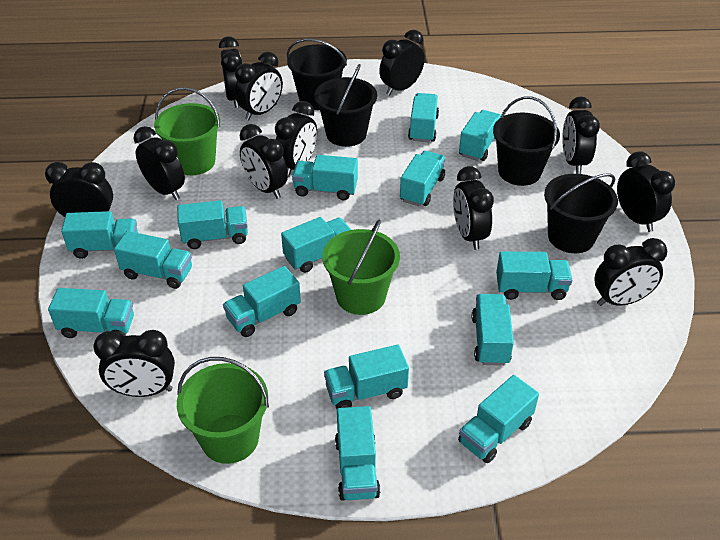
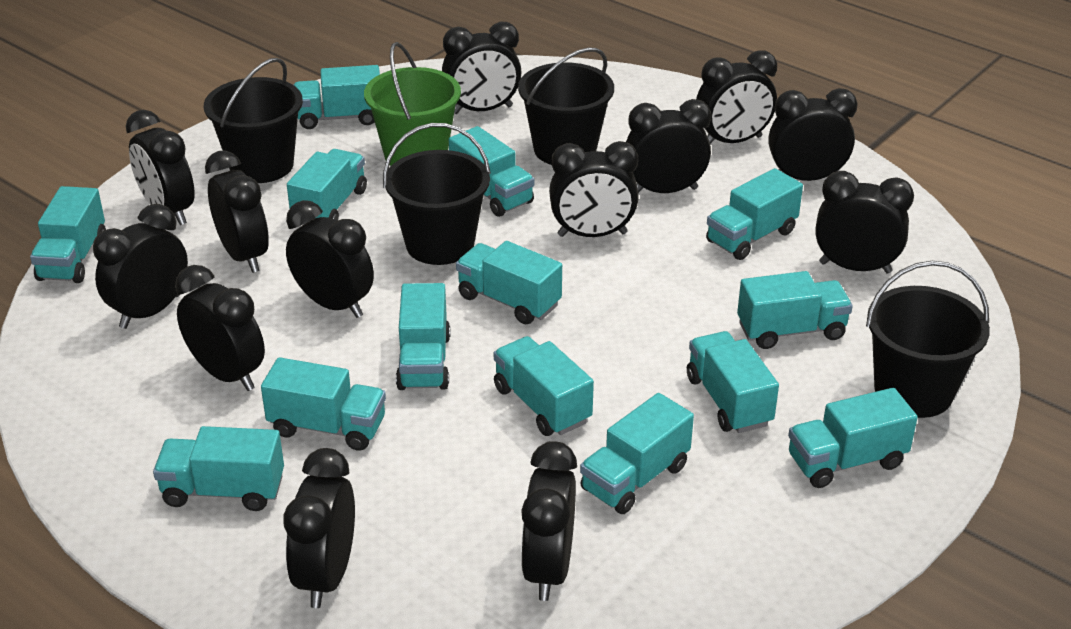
black clock: [45,162,113,217] [93,330,175,397] [134,126,185,200] [219,36,242,108] [235,52,283,120] [240,124,288,199] [275,101,317,177] [379,30,425,96] [453,166,494,250] [562,96,600,174] [594,238,667,306] [617,151,675,232] = 12 -> [93,204,188,329] [126,110,195,225] [175,265,265,391] [205,150,269,273] [283,448,355,608] [286,200,374,318] [442,22,521,114] [521,441,577,601] [549,141,639,237] [626,99,711,193] [696,50,777,144] [768,88,857,181] [815,171,914,274] = 13
green bucket: [154,87,220,175] [177,357,269,464] [322,219,400,315] = 3 -> [364,42,461,166] = 1
turquoise truck: [48,288,134,338] [61,211,138,259] [114,231,192,289] [177,200,248,249] [223,266,301,337] [281,217,351,273] [292,155,358,200] [324,344,409,409] [335,406,380,501] [400,151,445,206] [408,93,439,142] [458,375,539,463] [459,110,501,161] [472,294,514,366] [496,251,572,300] = 15 -> [30,186,106,283] [153,426,284,511] [261,357,386,451] [287,149,367,221] [293,65,380,129] [396,283,451,390] [449,126,534,217] [456,241,562,324] [494,336,594,436] [580,393,694,514] [687,331,779,433] [706,168,803,260] [737,271,853,349] [788,388,918,488] = 14

